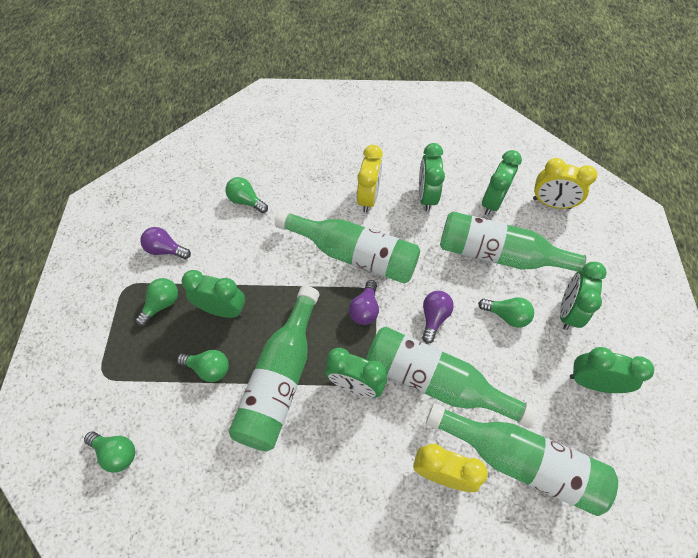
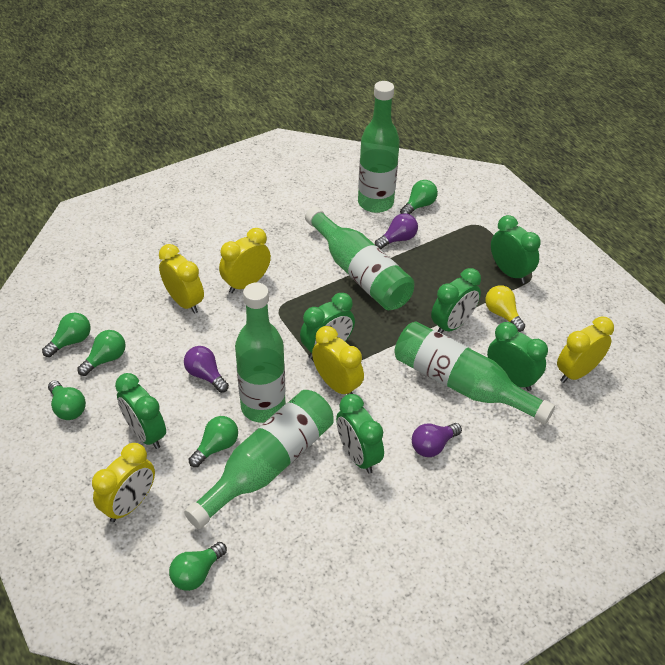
green light bulb: [84,431,135,473] [135,278,178,326] [177,350,229,382] [226,177,268,213] [478,297,534,328] = 5 -> [42,313,91,357] [48,381,86,420] [77,330,126,376] [169,542,227,591] [188,416,238,467] [400,180,438,214] = 6
yellow clock: [357,145,383,213] [413,444,488,492] [533,158,597,209] = 3 -> [92,443,155,522] [159,244,204,314] [219,228,271,293] [312,326,364,395] [557,316,614,383] = 5
yellow light bulb: none = 0 -> [485,285,525,332] = 1

